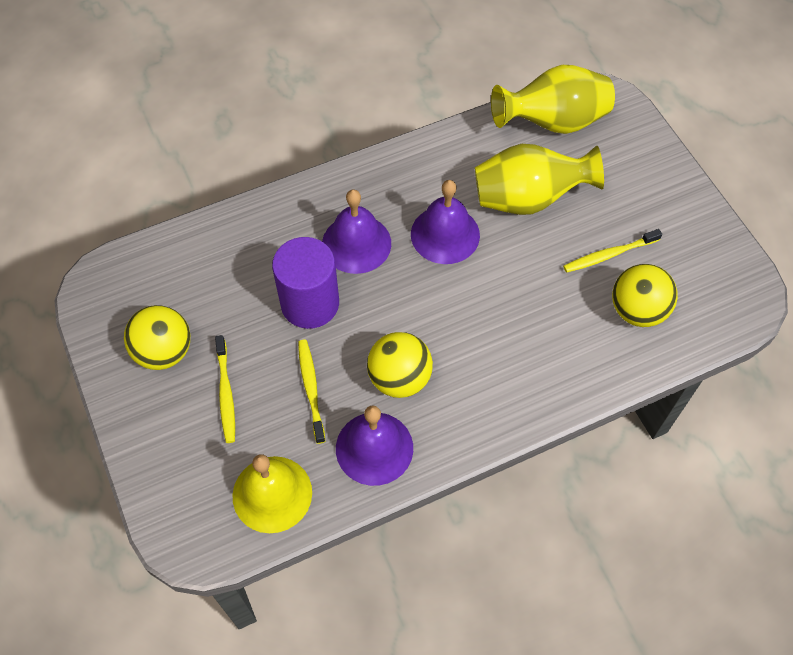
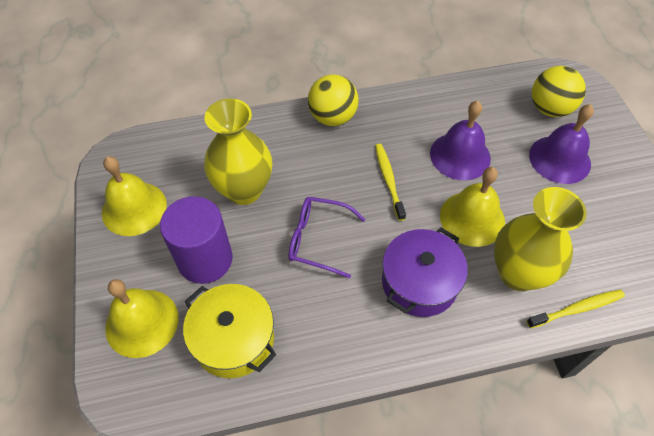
purple bell: [322,189,391,274] [336,405,413,486] [411,180,480,264] = 3 -> [430,101,491,180] [529,104,594,184] = 2
purple glasses: none = 0 -> [288,197,366,278] = 1
purple pot: none = 0 -> [382,227,468,317] = 1
yellow ball: [124,305,190,370] [367,332,433,398] [612,264,678,327] = 3 -> [308,74,359,126] [532,66,586,117] = 2
yellow bell: [233,454,312,533] = 1 -> [102,156,167,236] [105,279,178,358] [440,167,505,247] = 3
yellow pot: none = 0 -> [183,284,276,378] = 1
yellow toothbrush: [215,335,235,443] [298,340,325,444] [563,229,662,273] = 3 -> [375,144,406,221] [527,290,625,328] = 2

